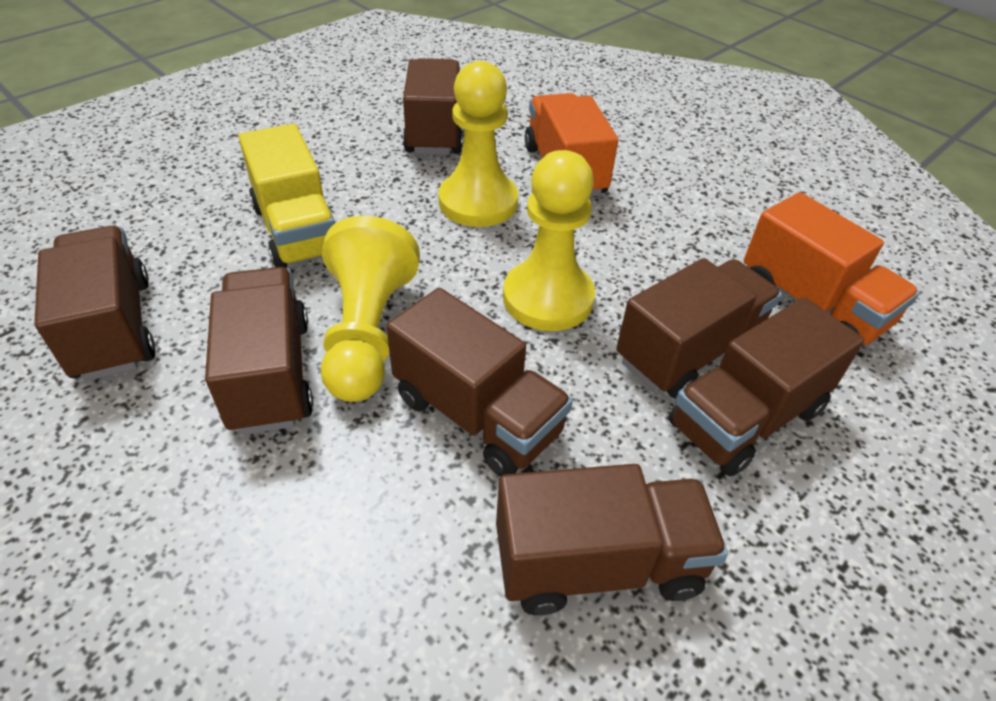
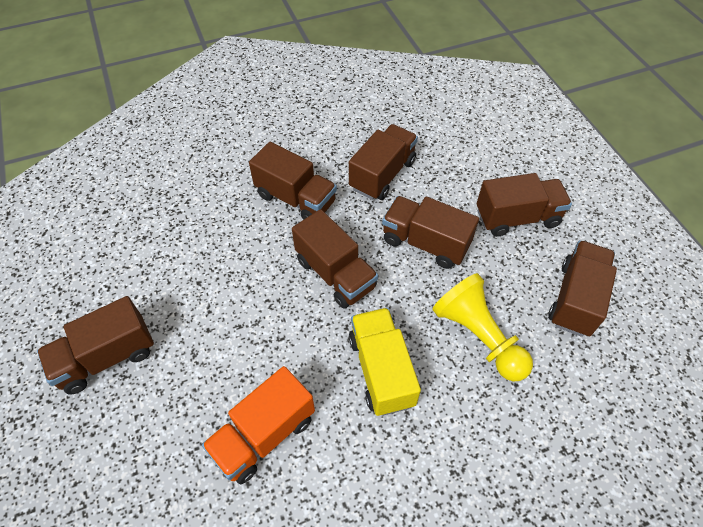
orange truck: [525,93,618,197] [744,192,920,345] = 2 -> [202,366,315,484] = 1
yellow pawn: [321,216,420,402] [438,61,518,227] [503,150,595,331] = 3 -> [432,273,533,382] = 1

